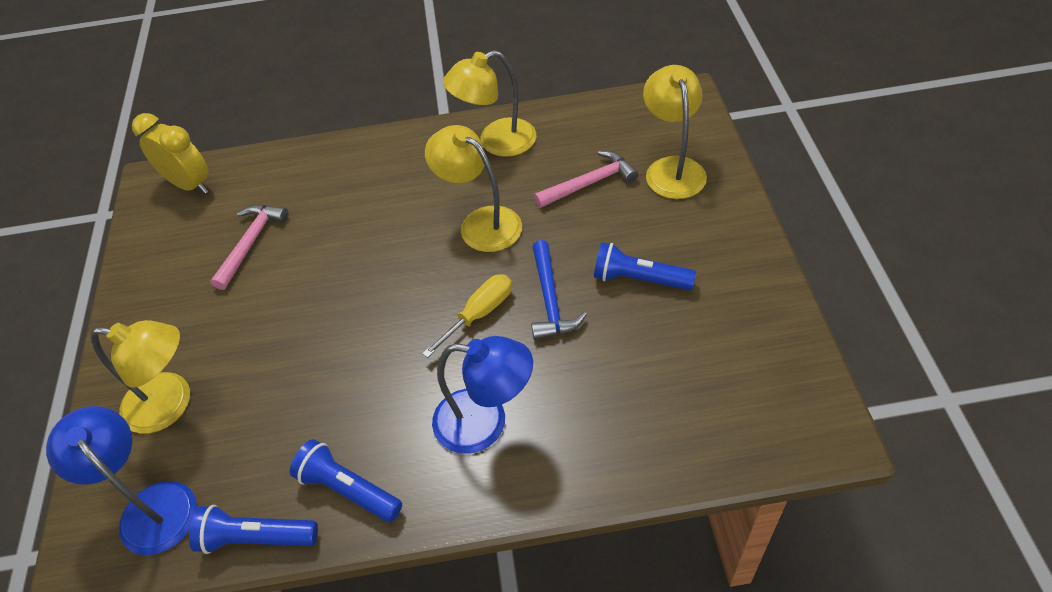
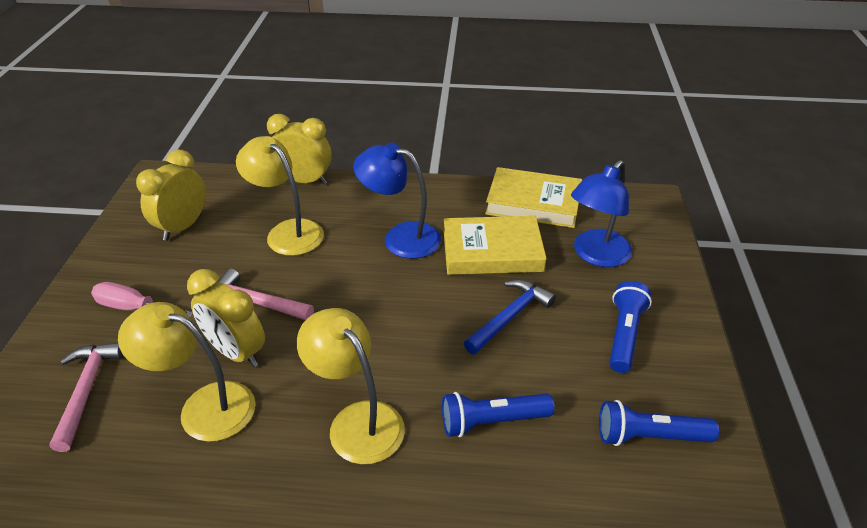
pink screwdriver: none = 0 -> [91,282,193,318] = 1
yellow book: none = 0 -> [444,216,547,275] [485,167,582,228] = 2
yellow clock: [132,113,209,194] = 1 -> [136,150,206,241] [187,269,265,367] [267,114,332,185] = 3
yellow lamp: [91,320,190,434] [425,125,522,252] [443,50,537,157] [643,65,707,199] = 4 -> [118,302,256,442] [236,136,324,256] [297,308,405,464] = 3
yellow screwdriver: [422,274,512,358] = 1 -> none = 0

